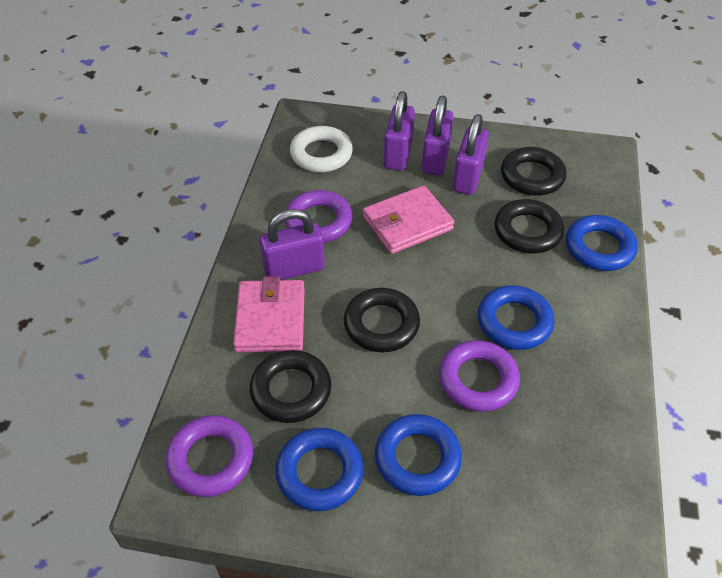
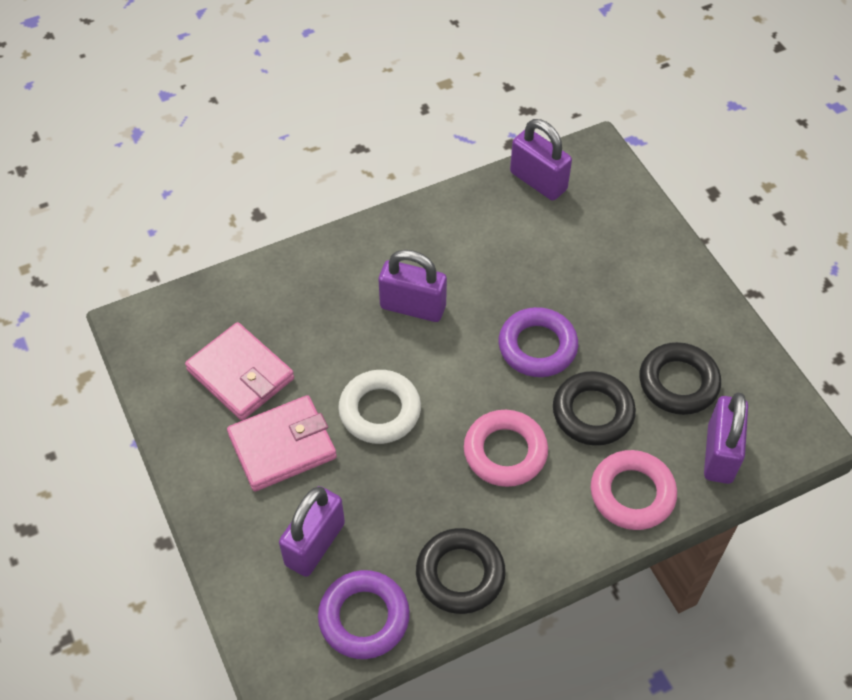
black ring: [250,350,331,423] [344,288,420,353] [494,199,564,253] [501,147,566,196] = 4 -> [416,528,506,614] [553,371,636,446] [639,342,721,415] = 3
blue ring: [275,428,364,511] [375,414,462,496] [477,285,555,350] [566,215,638,271] = 4 -> none = 0
pink ring: none = 0 -> [464,410,548,487] [591,450,677,530] = 2
purple ring: [165,415,253,497] [285,190,353,243] [439,340,520,412] = 3 -> [318,570,410,659] [499,307,578,377] = 2

